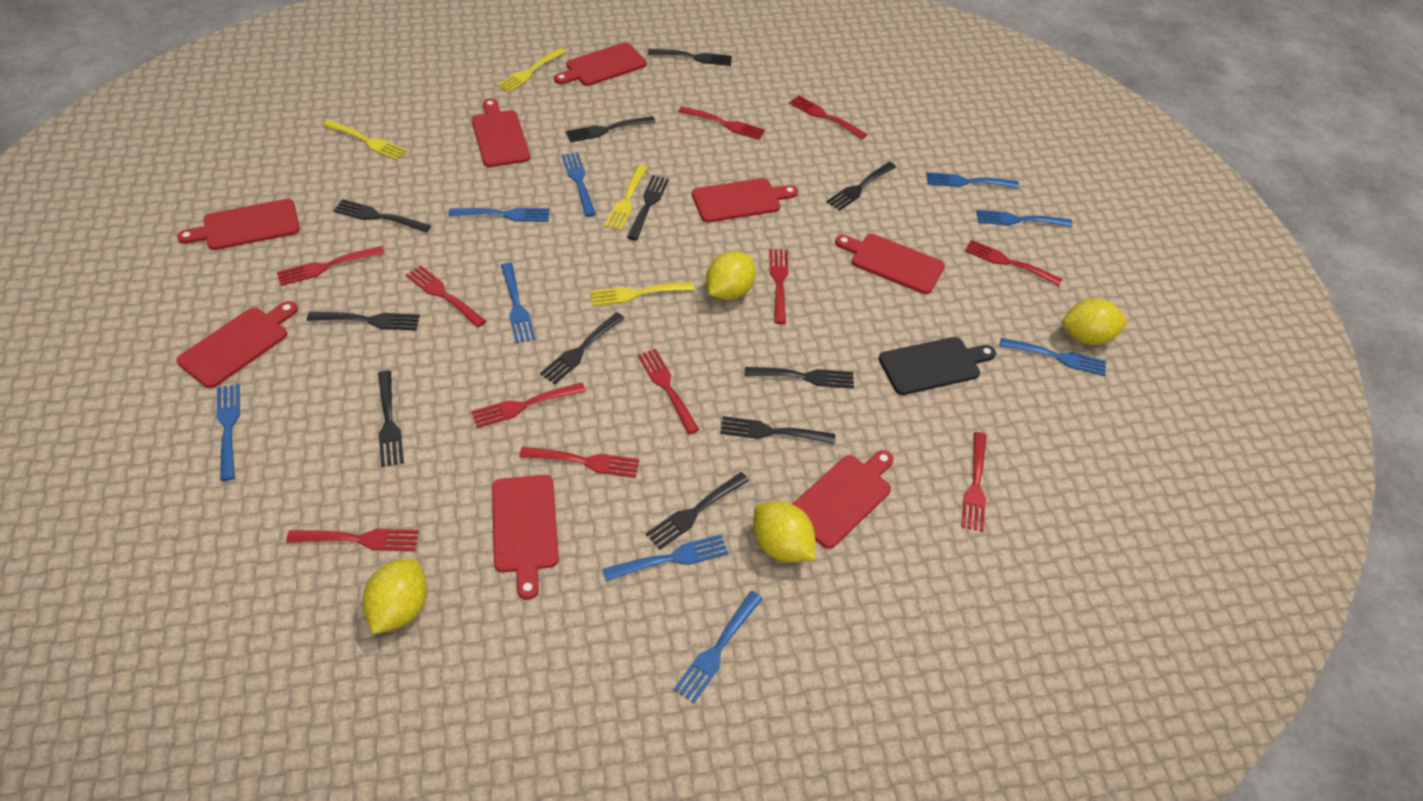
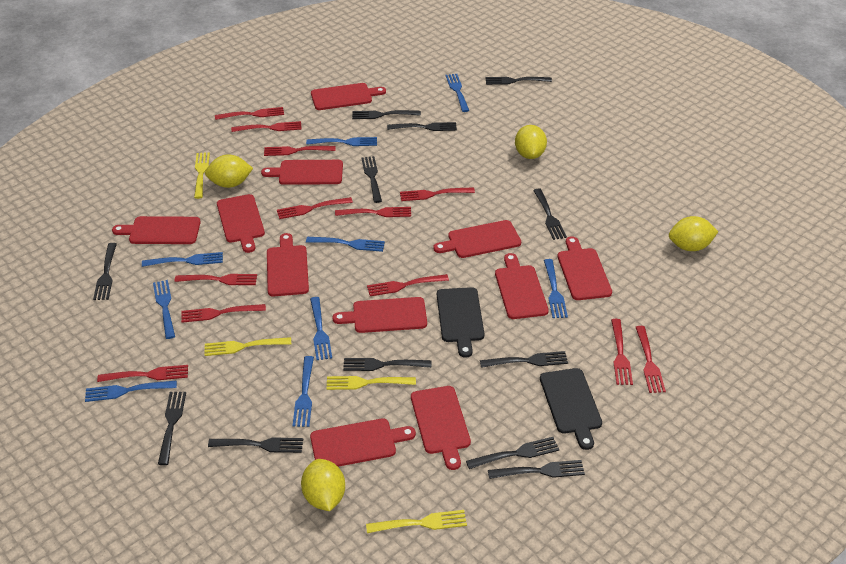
black cutting board: [879,337,996,395] = 1 -> [437,287,484,358] [540,368,602,450] = 2
black fork: [307,312,420,330] [333,199,431,233] [378,371,404,467] [540,312,625,384] [566,116,656,142] [627,175,669,240] [646,472,749,550] [648,49,732,66] [720,416,835,444] [745,367,854,388] [827,162,896,211] = 11 -> [93,243,117,300] [158,392,186,465] [208,437,303,453] [343,358,431,371] [352,110,421,119] [361,156,382,203] [387,122,457,131] [466,437,560,469] [480,351,568,368] [486,77,552,85] [488,460,585,479] [533,188,567,240] = 12
red cutting board: [176,301,298,388] [177,199,300,250] [472,99,530,167] [492,475,559,600] [554,42,647,86] [692,178,798,222] [792,450,893,549] [835,234,945,294] = 8 -> [112,216,201,244] [217,194,265,253] [261,160,343,185] [267,233,309,296] [310,418,416,467] [311,83,386,110] [332,297,427,333] [411,386,471,470] [433,220,521,258] [495,253,549,319] [557,236,612,300] = 11
red fork: [277,246,385,286] [286,529,419,551] [406,265,486,328] [471,382,586,428] [519,446,639,478] [638,349,699,434] [678,106,765,140] [770,249,788,324] [789,95,867,139] [961,432,986,532] [965,240,1062,286] = 11 -> [97,365,188,382] [174,274,257,285] [181,304,266,323] [215,107,284,120] [231,121,302,132] [264,146,335,156] [277,197,353,219] [335,207,411,217] [367,274,449,296] [400,187,475,201] [611,319,633,385] [636,326,666,393] = 12

